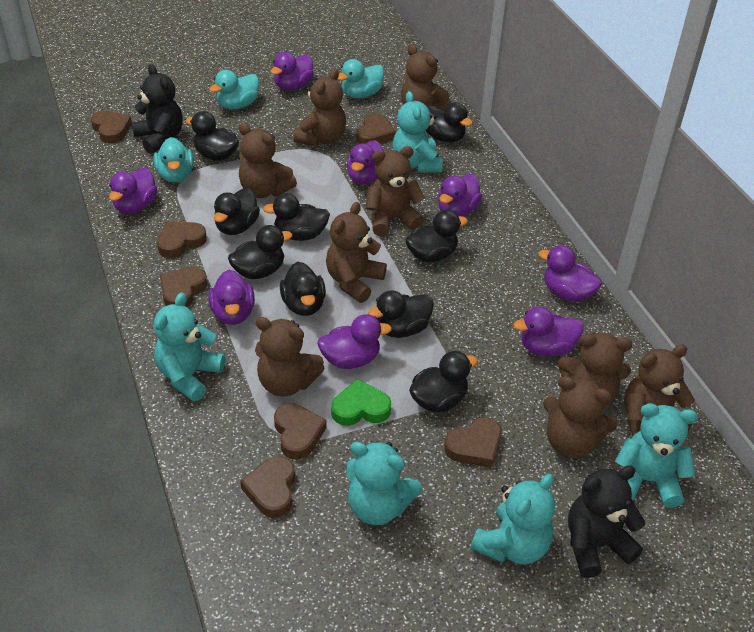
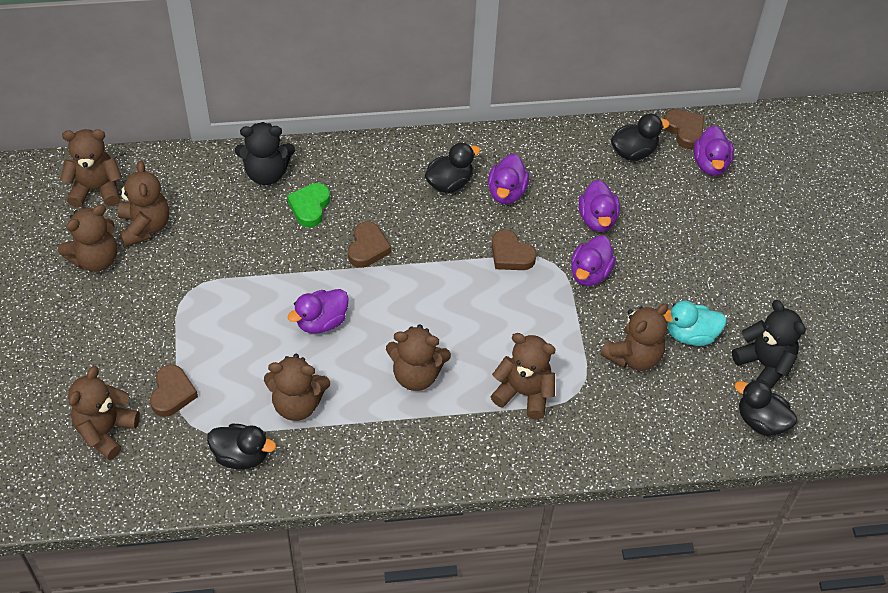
black duck: [186,111,239,161] [214,188,260,235] [228,225,292,279] [263,193,330,241] [280,262,326,316] [368,290,434,338] [405,210,468,262] [409,351,478,412] [426,102,473,142] = 9 -> [207,424,276,469] [425,143,480,193] [611,114,670,161] [735,379,797,437] = 4
brown heart: [91,110,132,144] [157,221,207,258] [160,267,207,307] [240,456,295,518] [274,403,327,459] [356,113,396,144] [444,417,502,468] = 7 -> [150,365,198,417] [348,222,391,268] [492,229,537,270] [664,109,704,149] = 4
brown teddy bear: [239,123,297,198] [255,317,325,397] [294,69,346,146] [326,202,387,303] [366,146,425,236] [401,44,451,110] [543,376,617,458] [558,333,632,408] [624,344,695,436] = 9 -> [58,204,117,272] [60,129,122,208] [68,366,140,460] [117,161,169,247] [264,354,330,421] [386,324,451,391] [491,333,556,419] [600,303,668,371] = 8
purple duck: [109,168,158,214] [208,270,255,325] [271,52,314,90] [317,314,392,369] [347,140,384,184] [438,174,482,217] [514,307,584,357] [539,245,602,302] = 8 -> [288,289,349,334] [488,154,529,204] [571,235,616,286] [579,180,620,232] [694,126,734,176] = 5
turquoise duck: [154,137,194,183] [210,70,259,109] [338,59,384,98] = 3 -> [664,301,727,346] = 1
turquoise teddy bear: [153,292,225,402] [346,441,422,525] [392,91,443,173] [471,474,555,565] [615,403,698,508] = 5 -> none = 0

